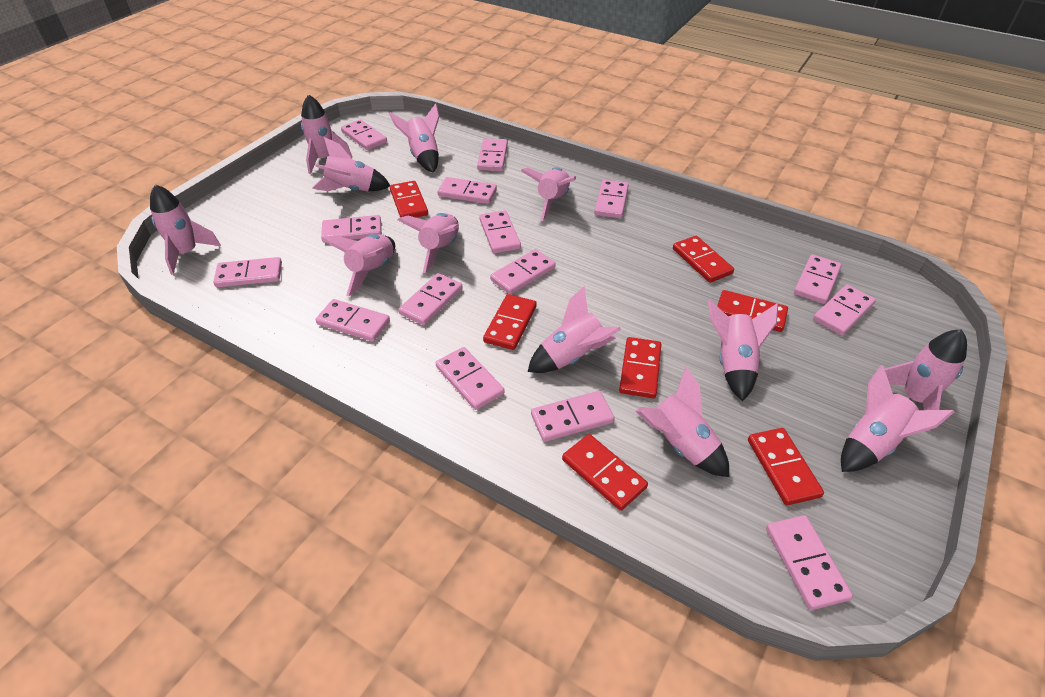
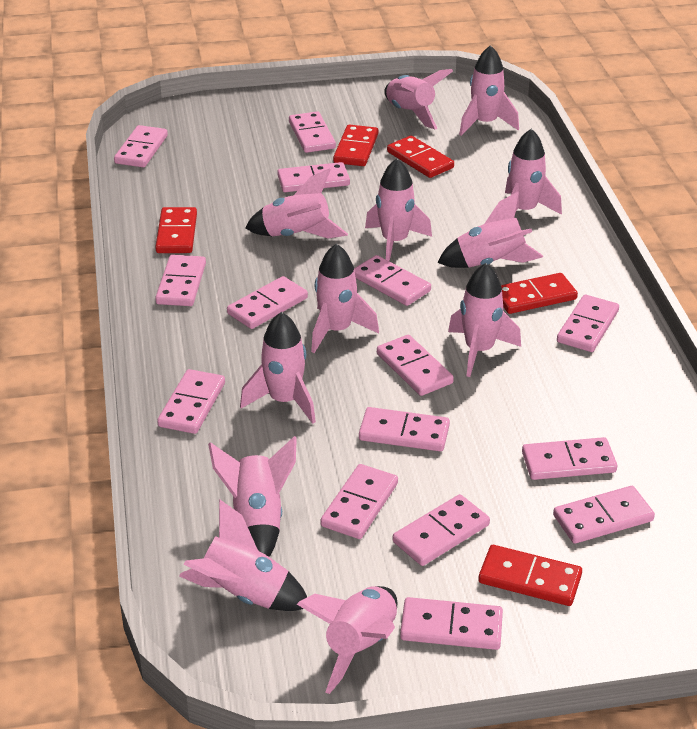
red domino: [390,181,428,217] [483,294,537,350] [562,434,648,511] [619,337,661,398] [673,236,734,283] [717,290,788,332] [748,428,824,505] = 7 -> [155,207,197,253] [333,125,378,166] [387,136,454,178] [478,545,582,606] [501,273,578,314] = 5

